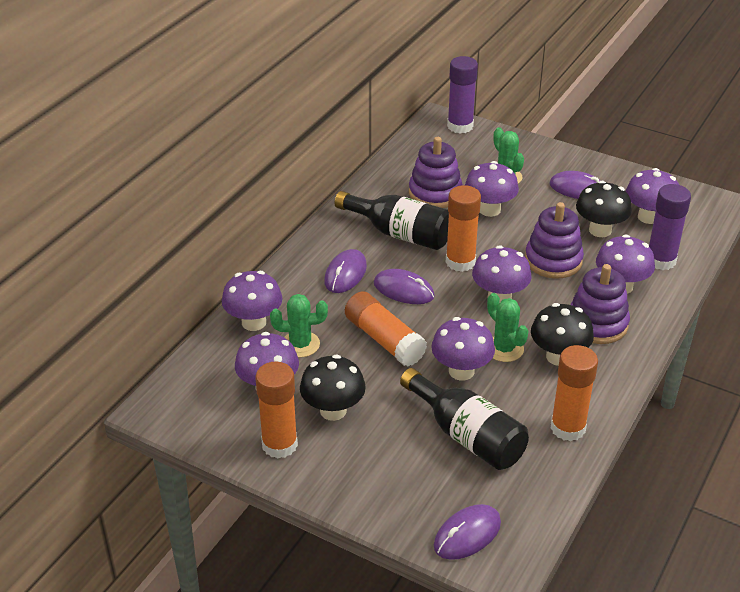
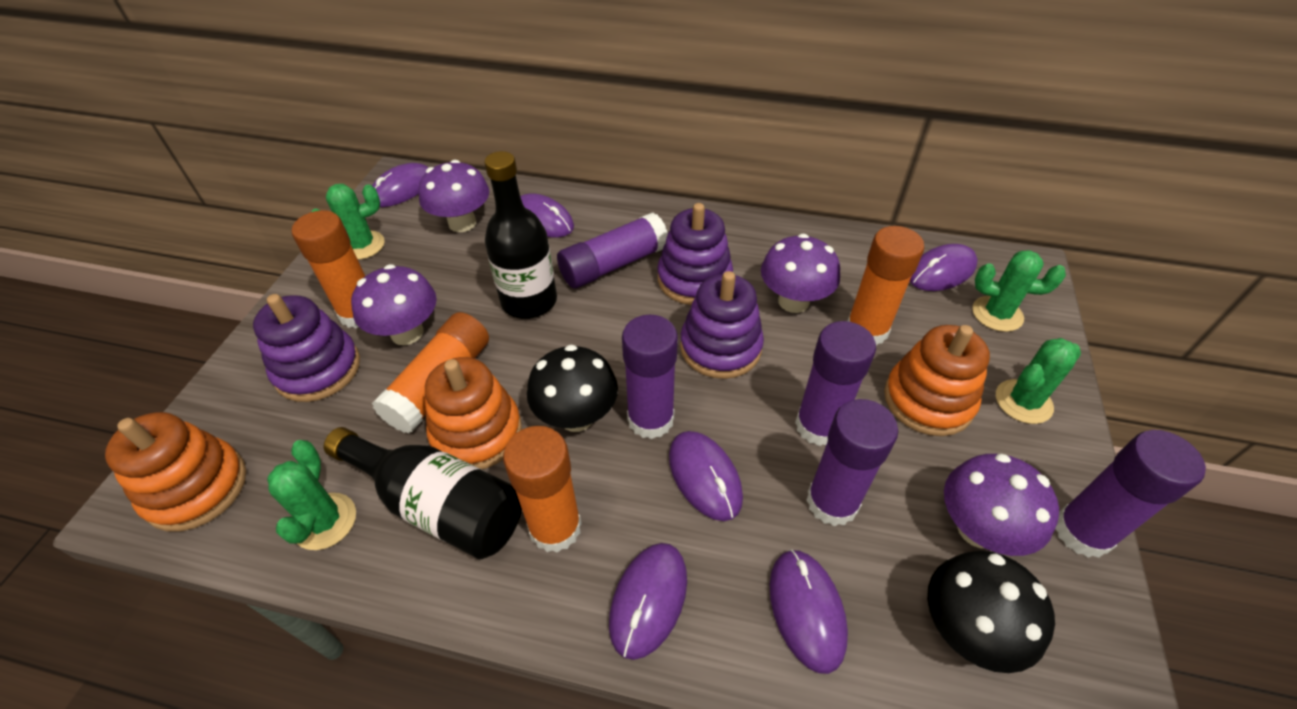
black mushroom: [300,354,366,421] [531,303,594,366] [576,181,632,237] = 3 -> [527,344,618,432] [927,551,1055,673] = 2
green cactus: [270,294,328,358] [487,293,529,362] [493,127,524,184] = 3 -> [267,440,356,550] [312,184,385,260] [972,250,1066,332] [996,338,1081,424] = 4
orange stacking toy: none = 0 -> [105,412,246,532] [425,357,522,469] [884,325,990,436] = 3
purple glue stick: [447,56,478,134] [649,184,691,270] = 2 -> [557,212,668,289] [622,315,678,439] [795,321,876,446] [806,399,898,526] [1055,430,1206,558] = 5
purple mouse: [324,249,367,293] [374,269,435,304] [434,504,501,560] [550,171,601,199] = 4 -> [372,163,429,207] [520,193,574,237] [609,543,687,660] [669,431,743,521] [770,549,848,674] [910,244,978,291] = 6
purple mushroom: [222,271,282,331] [235,332,299,391] [431,317,495,381] [465,161,519,217] [472,245,532,303] [596,234,655,294] [626,168,679,224] = 7 -> [351,264,437,345] [418,160,489,232] [761,234,840,313] [944,453,1059,556] = 4

